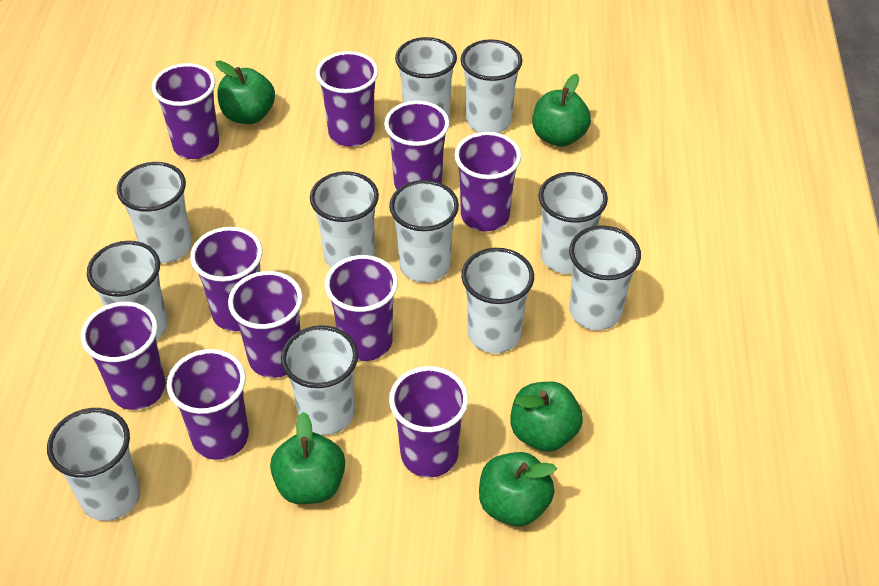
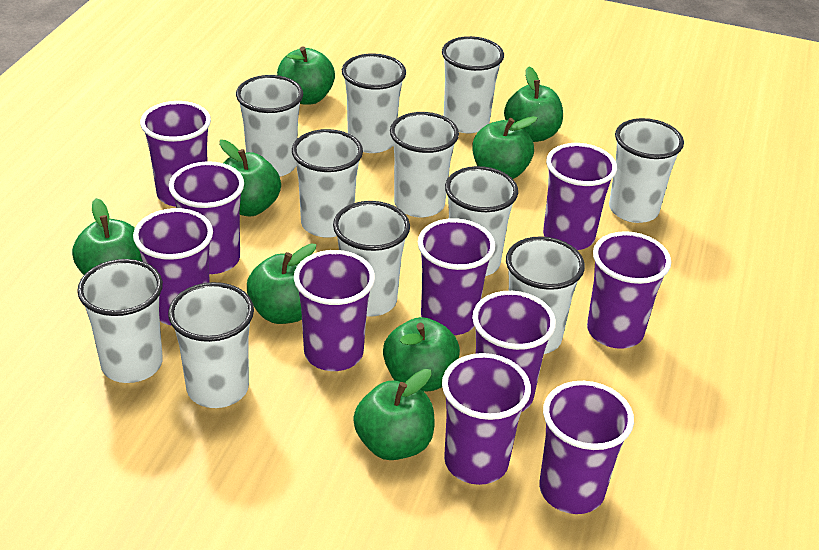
green apple: [216,61,275,124] [270,412,345,504] [479,452,557,526] [510,381,583,452] [532,74,591,147] = 5 -> [72,198,143,275] [219,140,281,216] [247,243,316,324] [277,46,335,105] [353,369,434,460] [383,317,460,392] [472,116,537,179] [504,67,563,142] = 8

